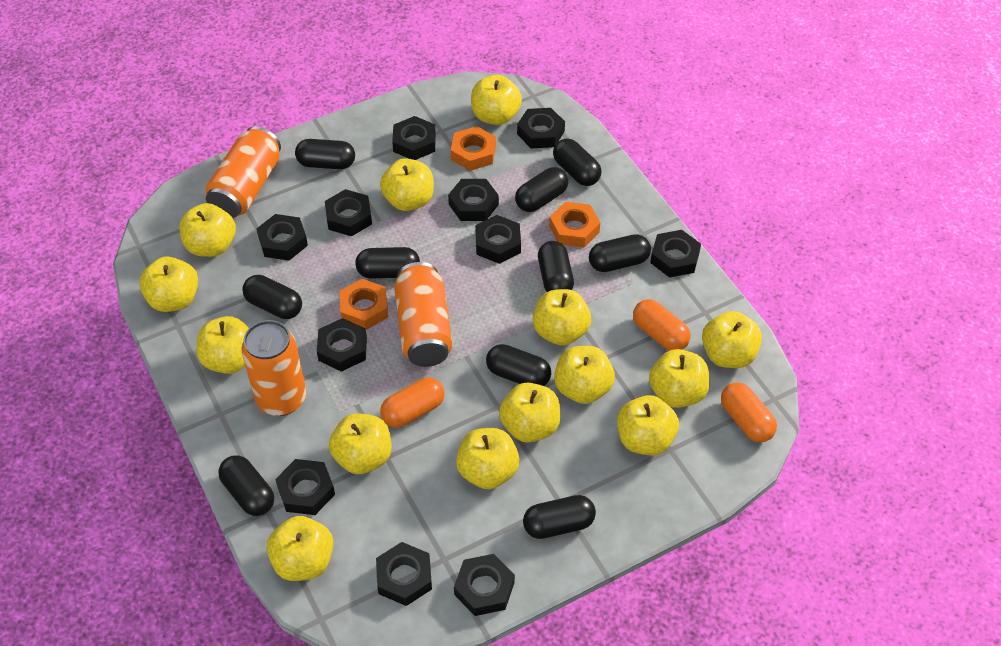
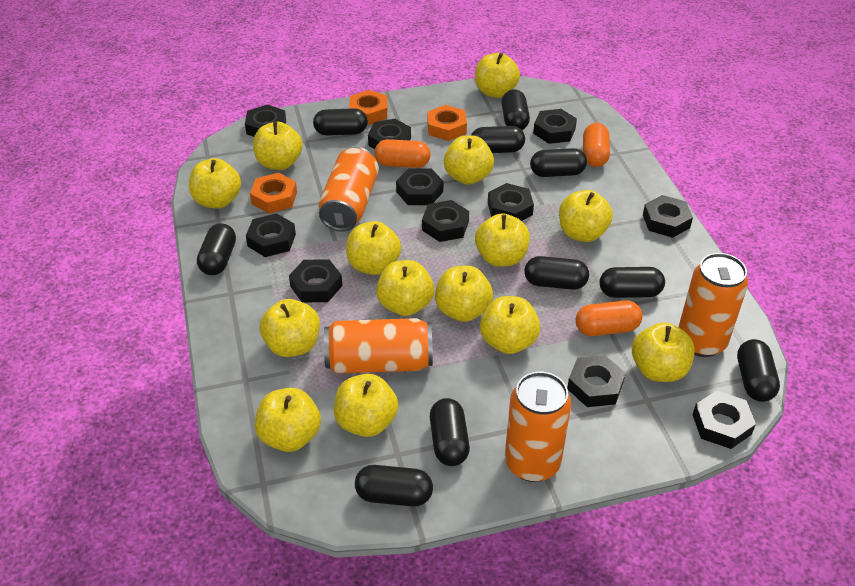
orange can: [205,126,281,218] [241,320,306,416] [394,262,453,367] = 3 -> [319,147,379,232] [324,318,433,374] [505,371,571,482] [678,253,748,357] = 4

